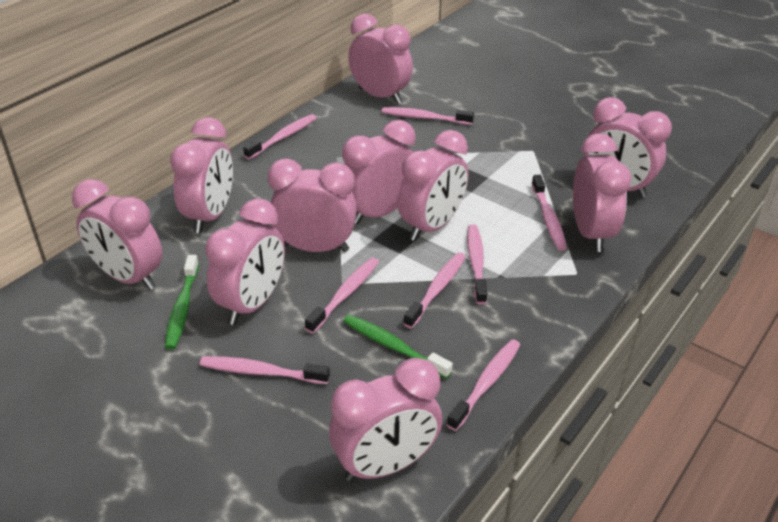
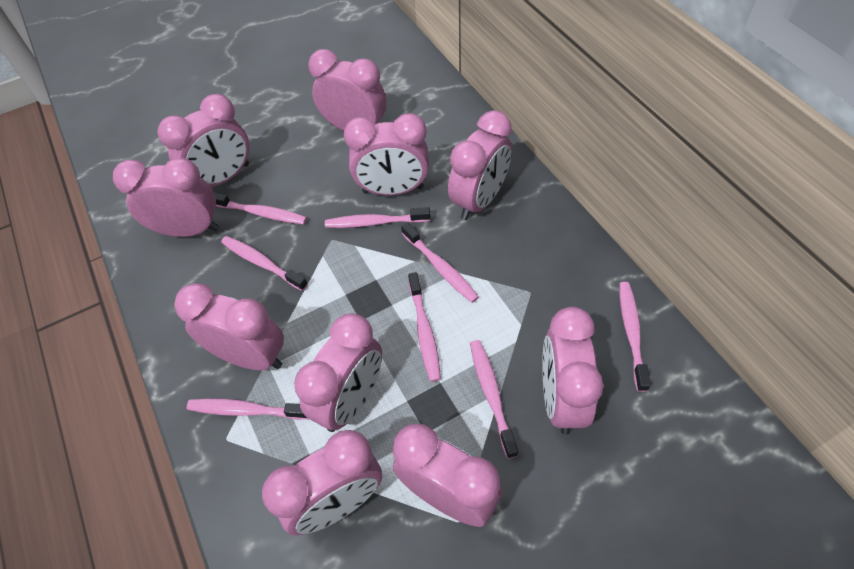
green toothbrush: [165,255,199,350] [343,314,453,379] = 2 -> none = 0

